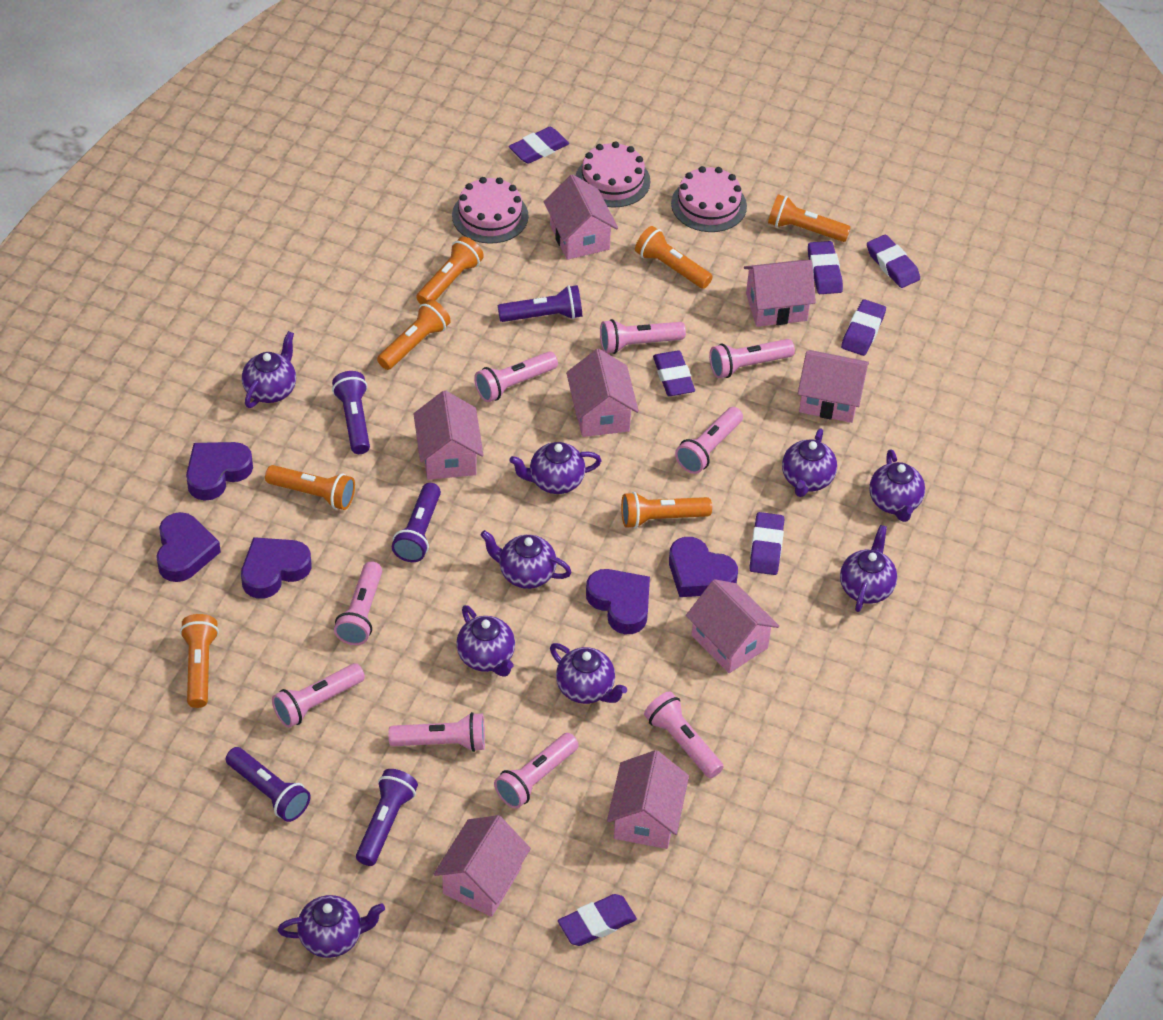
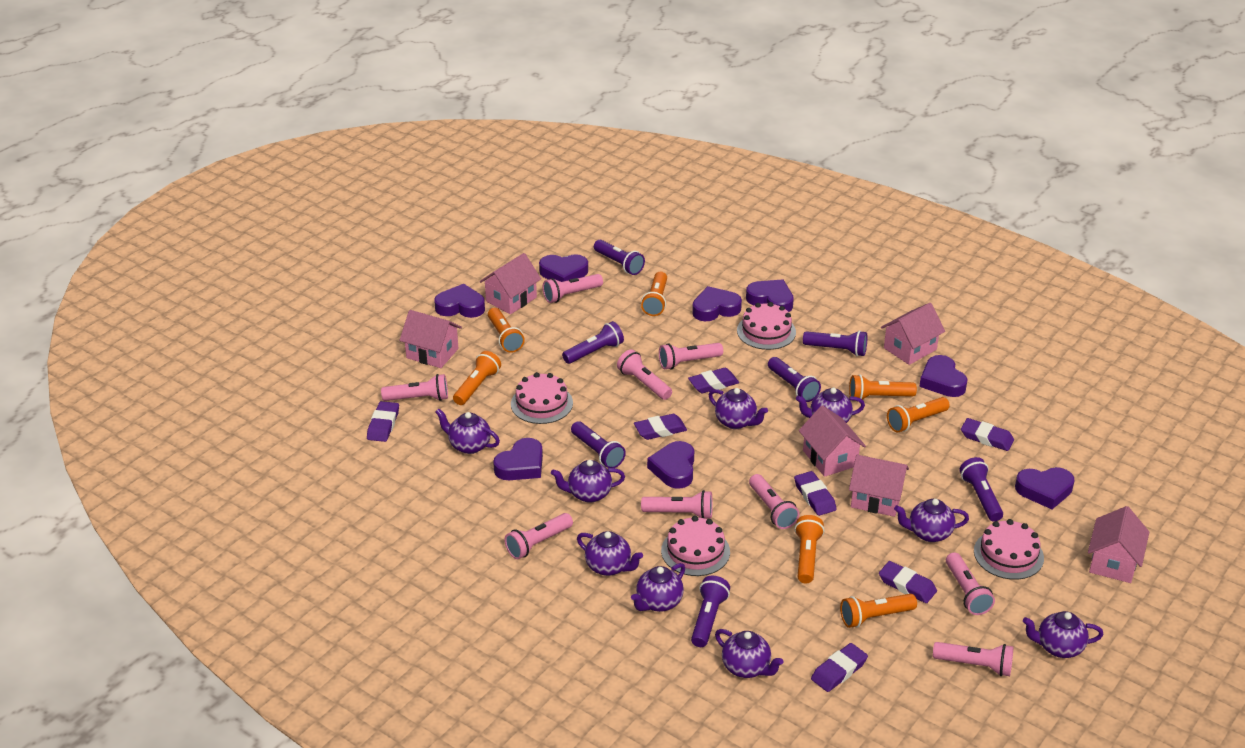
pink cake: [452,177,529,244] [576,142,651,207] [671,166,747,232] = 3 -> [511,372,573,424] [661,516,730,576] [737,302,796,350] [974,519,1044,580] = 4
pink house: [414,390,484,480] [434,815,531,917] [544,175,618,260] [566,349,639,437] [607,750,689,849] [686,579,779,673] [744,260,816,327] [798,350,869,423] = 8 -> [399,310,462,368] [480,253,541,314] [799,405,866,477] [849,455,909,517] [881,303,945,365] [1088,506,1149,583] = 6
purple flashlight: [226,747,311,822] [332,371,370,454] [356,769,418,866] [392,483,441,562] [498,285,582,322] = 5 -> [562,321,624,364] [571,421,626,468] [594,240,645,275] [691,576,730,647] [768,357,821,402] [803,330,867,356] [959,457,1003,521] = 7
purple heart: [156,512,221,582] [186,442,253,501] [241,537,311,599] [586,569,650,634] [669,537,738,597] = 5 -> [434,284,485,318] [493,438,543,480] [539,254,588,282] [647,441,694,489] [692,286,742,321] [746,279,794,312] [919,355,968,397] [1015,467,1075,509] = 8

